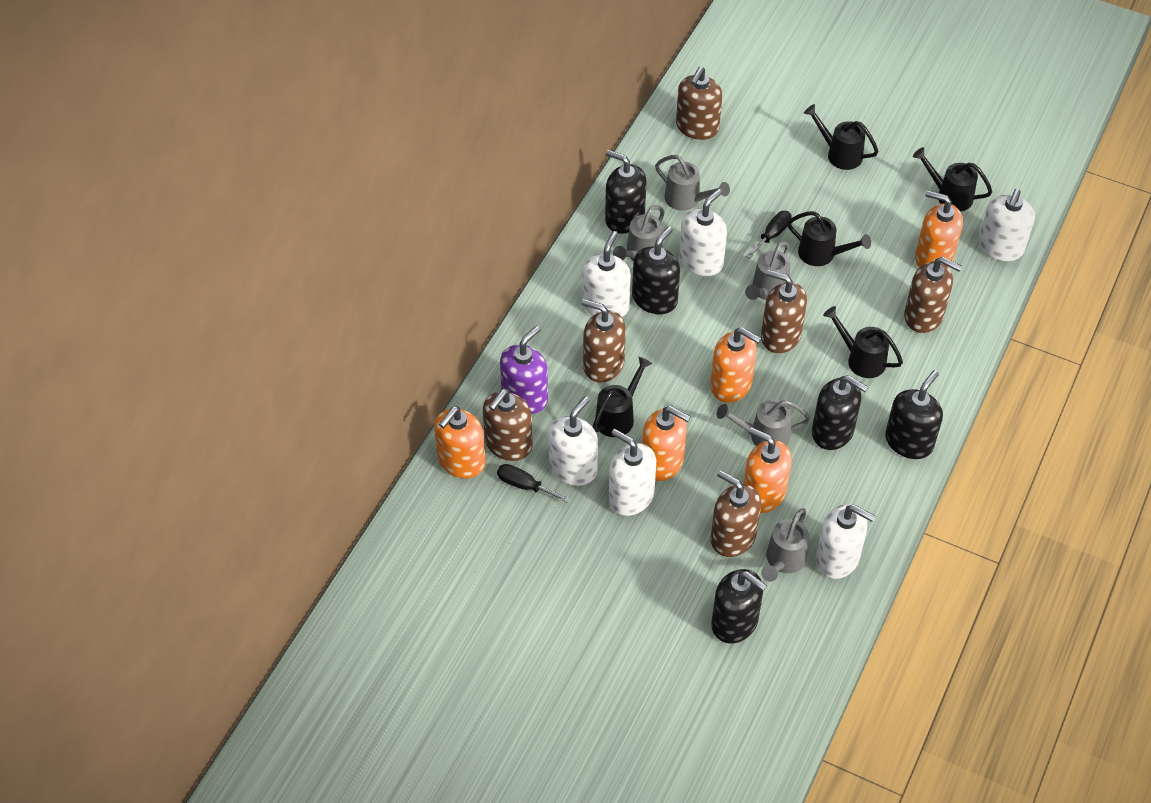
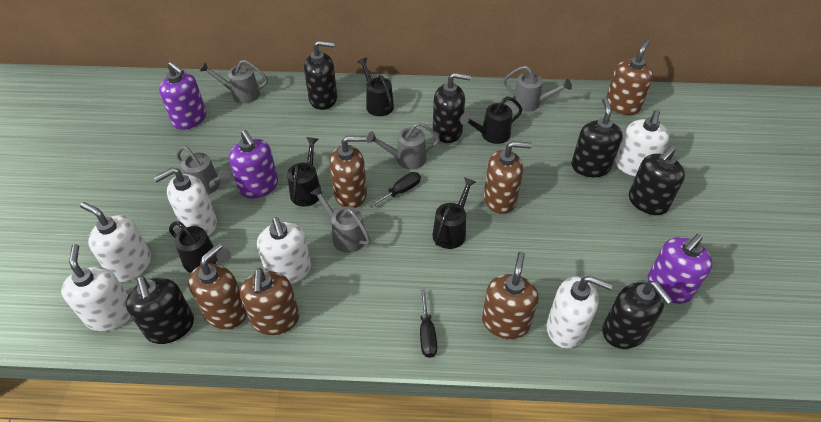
black soap dispenser: [605,150,647,234] [632,226,680,314] [711,569,767,643] [812,375,868,450] [885,370,943,459] = 5 -> [126,276,194,344] [304,41,337,110] [433,73,471,143] [572,97,623,177] [602,281,673,349] [629,146,685,215] = 6
orange soap dispenser: [434,406,486,478] [642,406,691,481] [710,327,761,403] [743,427,792,513] [915,190,963,268] = 5 -> none = 0
purple soap dispenser: [500,326,548,414] = 1 -> [159,62,206,130] [229,130,278,199] [648,234,713,304] = 3

